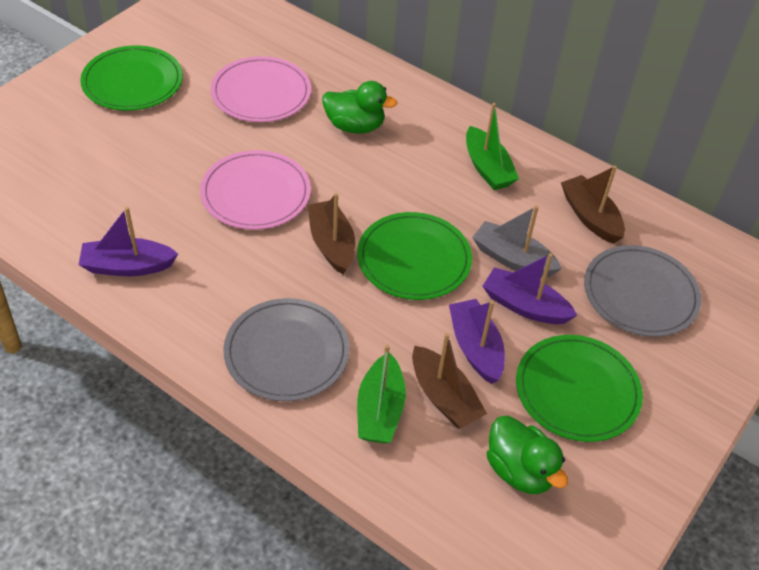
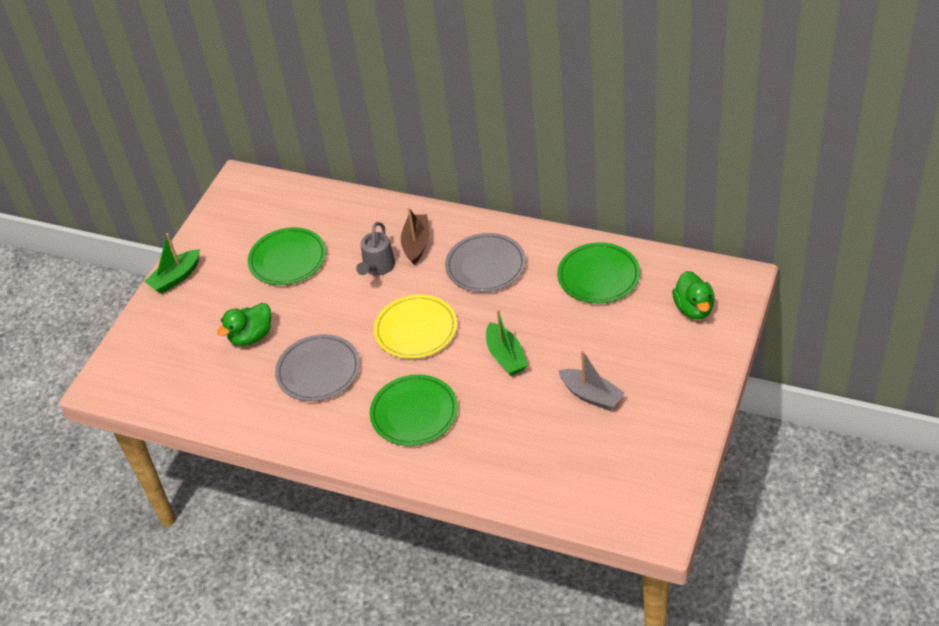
brown boat: [308,193,355,274] [412,333,487,429] [561,166,625,244] = 3 -> [401,208,430,265] = 1
grey watering can: none = 0 -> [356,222,395,276] = 1
pink plate: [200,150,311,230] [210,56,311,122] = 2 -> none = 0
purple boat: [78,207,178,276] [449,299,505,384] [483,253,577,324] = 3 -> none = 0
yellow plate: none = 0 -> [374,294,457,359] = 1

